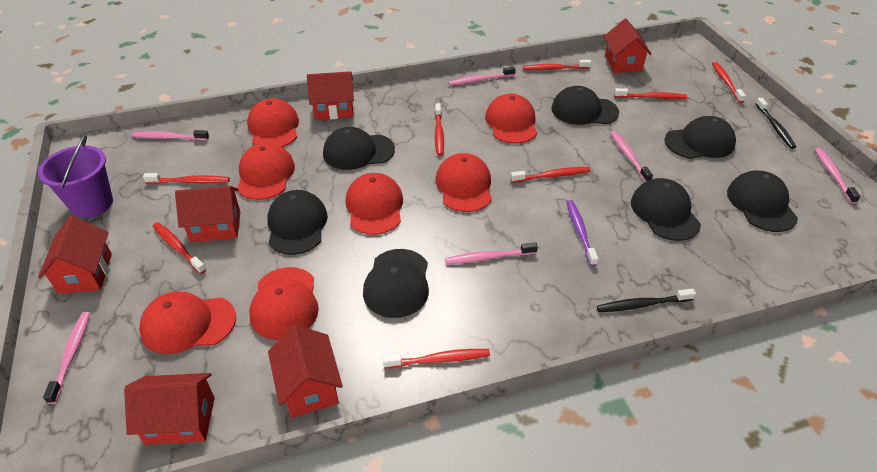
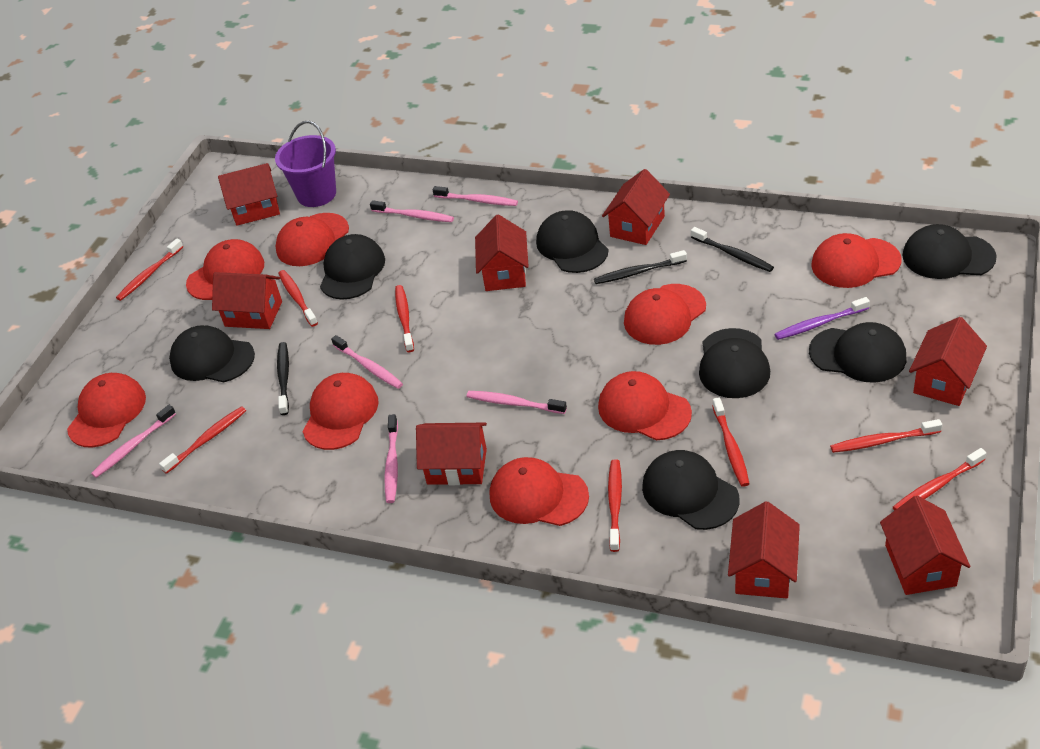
black toothbrush: [597,288,696,312] [756,98,796,149] = 2 -> [277,342,289,415] [594,250,687,284] [691,227,774,272] = 3
red cap: [139,292,236,354] [237,143,295,200] [247,98,299,147] [249,267,319,340] [345,173,403,235] [435,153,492,212] [485,94,537,144] = 7 -> [67,373,146,448] [186,239,264,300] [276,213,349,266] [302,373,379,450] [490,457,589,526] [598,371,692,441] [624,284,706,345] [811,233,902,288] = 8
red house: [38,216,112,294] [124,373,215,445] [175,186,240,242] [268,325,343,418] [307,71,354,120] [604,19,652,73] = 6 -> [212,272,282,329] [218,163,280,226] [416,423,487,485] [475,214,529,291] [602,169,670,245] [728,502,800,598] [880,496,970,595] [909,317,987,406] = 8

